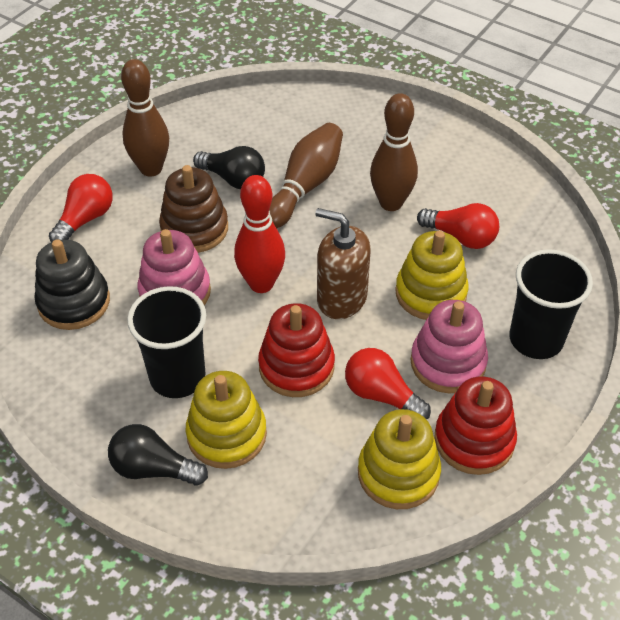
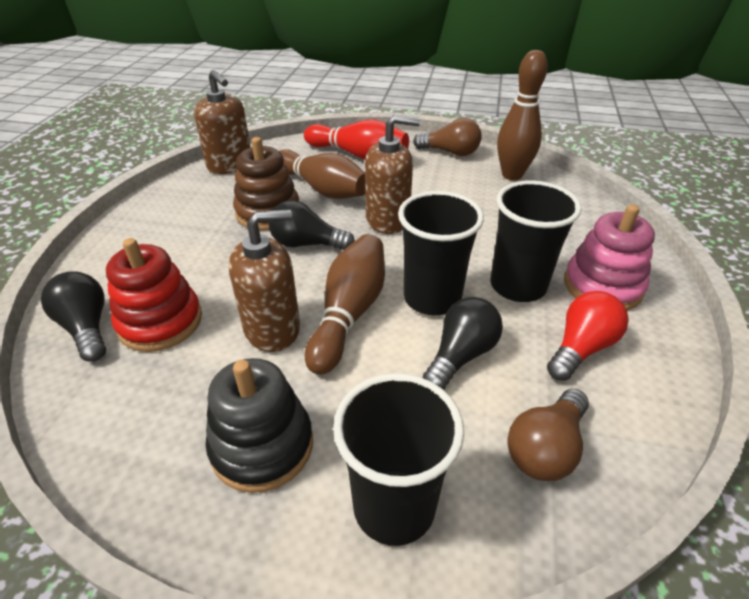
black cup: [127,286,206,398] [509,249,593,359] = 2 -> [333,373,464,546] [398,191,484,315] [490,180,582,302] = 3
black light bulb: [108,424,208,486] [193,146,265,189] = 2 -> [41,271,106,362] [269,200,355,250] [422,297,503,390] = 3
brown light bulb: none = 0 -> [413,118,481,156] [507,389,589,481] = 2
brown soap dispenser: [315,208,371,319] = 1 -> [194,70,251,174] [229,210,300,352] [365,115,420,234] = 3
pink stacking toy: [138,229,211,305] [410,300,488,393] = 2 -> [564,204,655,310] = 1
red light bulb: [49,174,113,242] [345,348,431,420] [417,203,499,249] = 3 -> [547,291,629,381] = 1
red stacking toy: [258,303,335,397] [434,376,517,475] = 2 -> [106,238,202,352] = 1
yellow stacking toy: [186,371,267,469] [358,409,441,509] [395,231,469,320] = 3 -> none = 0

